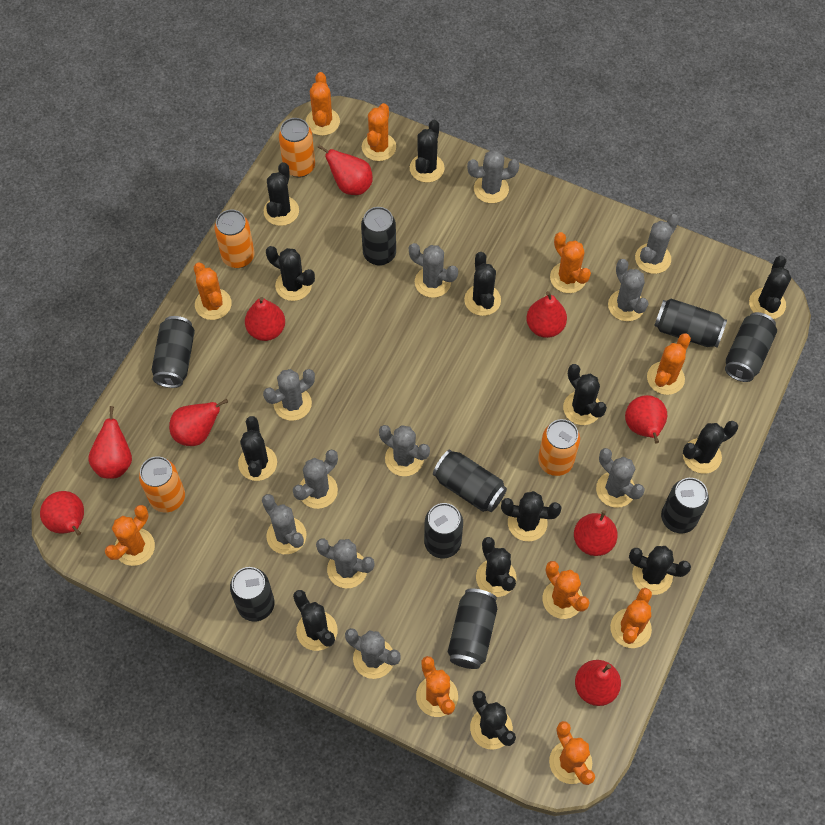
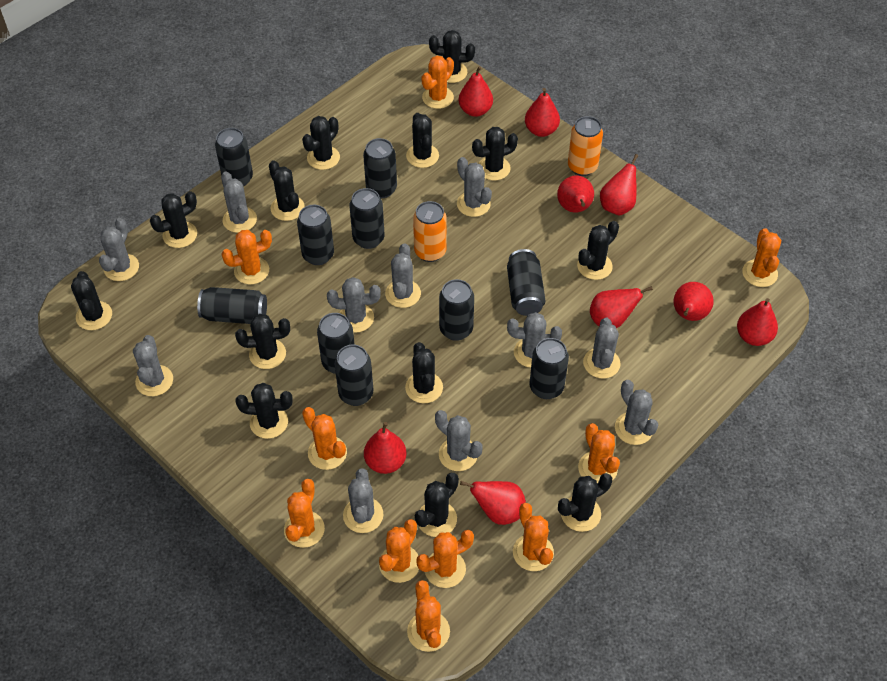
black can: [152,316,195,388] [230,567,275,622] [361,207,396,266] [424,503,463,558] [433,450,507,512] [448,589,497,669] [654,299,727,347] [661,478,709,533] [725,312,777,382] = 9 -> [197,287,267,324] [215,128,253,186] [297,205,334,265] [317,313,355,374] [335,344,373,406] [349,188,385,249] [363,138,397,198] [439,279,474,341] [507,249,545,316] [529,338,569,399] = 10
orange can: [139,456,185,512] [215,210,254,268] [279,118,315,178] [538,419,580,476] = 4 -> [413,201,447,262] [568,116,603,176] = 2

